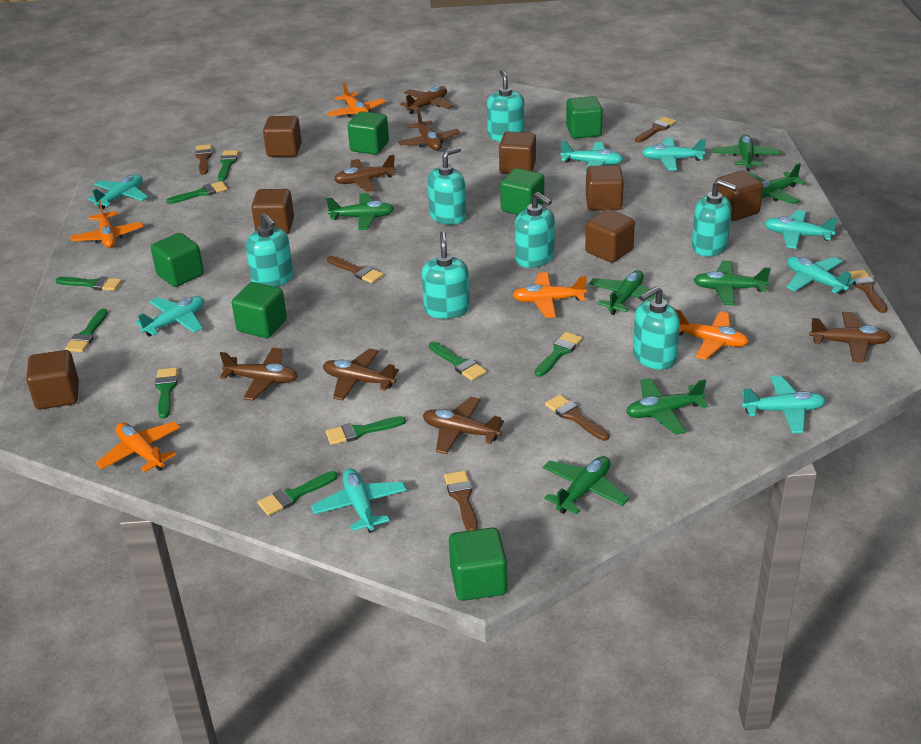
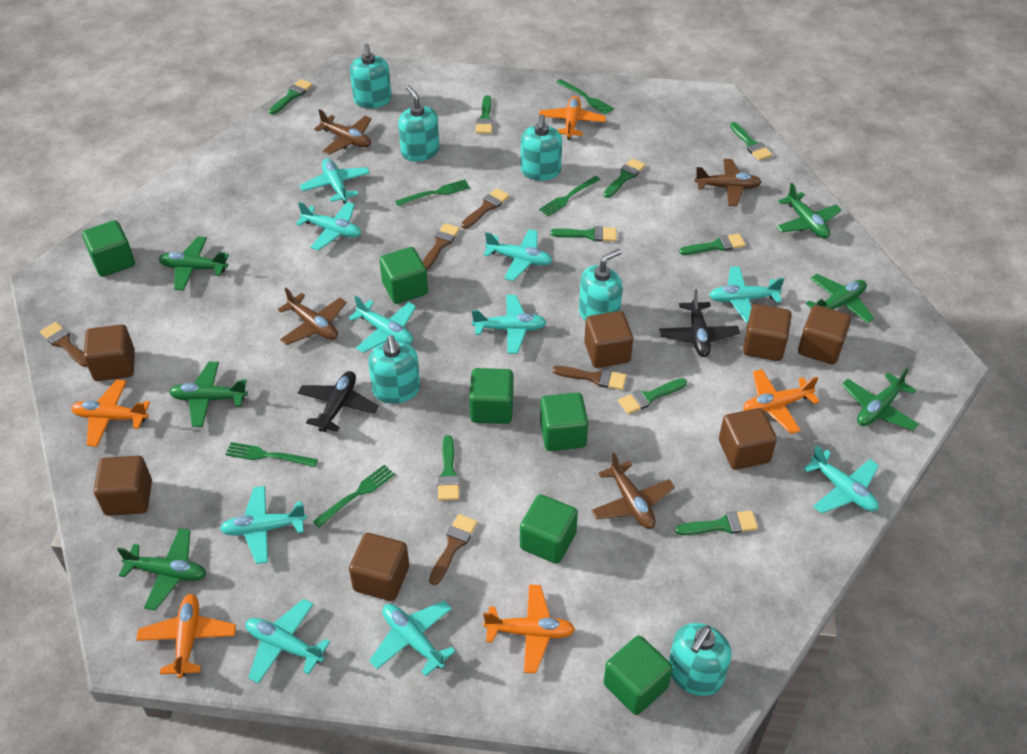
black plane: none = 0 -> [298,371,379,432] [659,289,740,357] = 2
brown brush: [195,144,212,175] [327,256,384,283] [444,471,478,531] [545,394,609,441] [635,117,676,142] [850,270,887,313] = 6 -> [40,322,87,367] [422,223,460,270] [429,514,477,585] [461,188,510,229] [552,366,627,390] = 5
brown plane: [220,348,298,401] [323,348,399,401] [334,155,396,192] [398,110,461,151] [400,86,453,114] [423,397,504,454] [809,312,891,362] = 7 -> [278,288,347,345] [314,109,372,155] [591,453,675,529] [695,159,761,206] = 4
green fork: none = 0 -> [225,442,318,467] [313,465,395,528] [395,179,470,206] [539,176,601,216] [556,79,614,114] = 5
green plane: [326,193,394,230] [543,456,629,514] [589,270,665,315] [626,378,708,435] [694,261,771,305] [712,135,781,171] [748,163,806,204] = 7 -> [117,528,206,610] [159,236,229,291] [169,362,248,427] [776,183,842,239] [805,274,874,323] [842,368,919,431] = 6
turquoise plane: [88,174,148,209] [135,296,204,337] [311,468,407,533] [561,140,623,174] [642,138,706,170] [741,376,826,433] [764,210,838,249] [787,256,855,295] = 8 -> [220,486,307,564] [246,599,330,684] [296,202,361,251] [300,158,370,204] [348,296,416,353] [369,601,456,677] [472,295,547,354] [483,229,552,281] [709,266,784,323] [804,445,879,514] = 10
turquoise soap dispenser: [246,213,293,287] [422,231,470,319] [428,147,466,225] [487,69,525,141] [515,192,555,268] [633,286,680,369] [692,179,737,257] = 7 -> [350,44,392,108] [368,335,420,404] [398,85,439,162] [521,114,562,181] [579,249,623,322] [669,623,731,696] = 6

